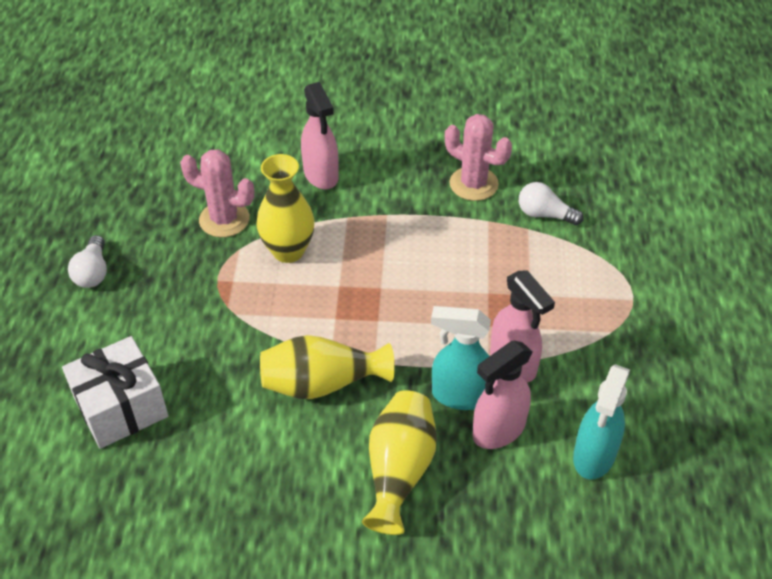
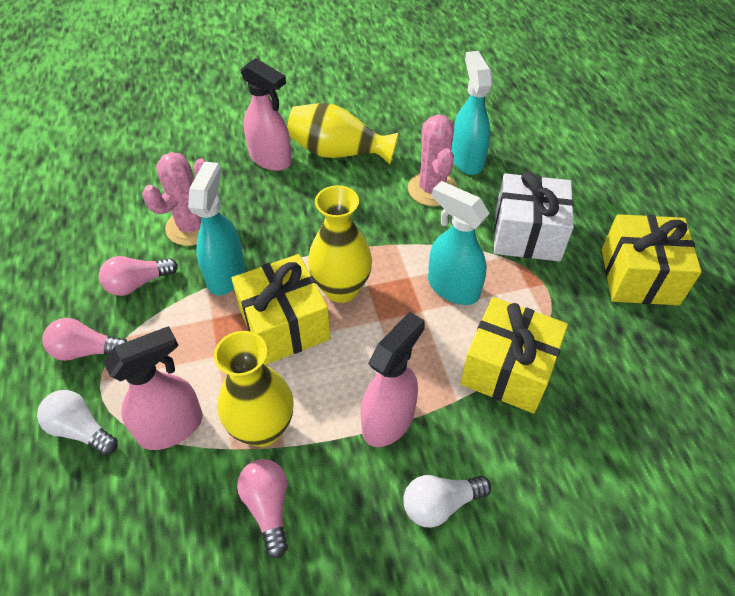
pink light bulb: none = 0 -> [42,318,128,361] [99,256,178,296] [237,459,288,558] = 3
turquoise spray bottle: [431,306,491,410] [573,364,630,480] = 2 -> [188,162,245,295] [428,181,490,305] [451,51,493,175] = 3
yellow gift: none = 0 -> [231,254,331,365] [460,297,568,414] [602,214,702,305] = 3

